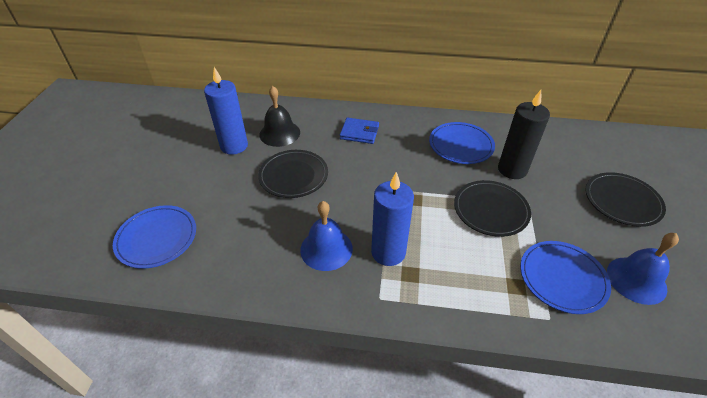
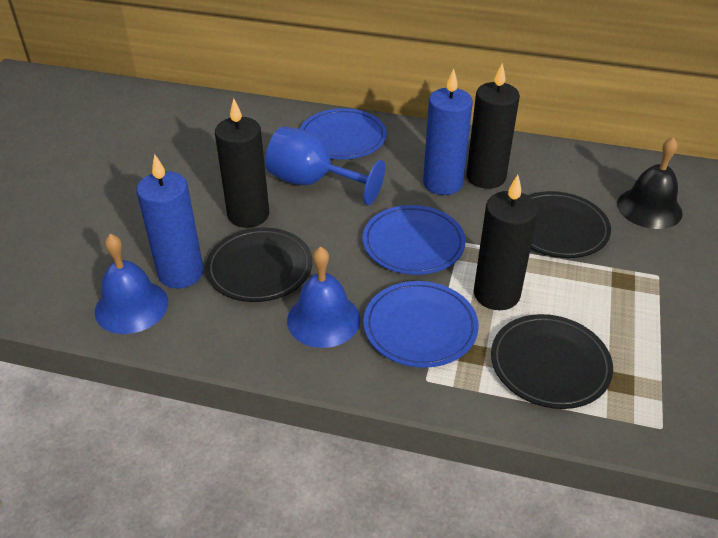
black candle: [498,90,550,179] = 1 -> [215,98,269,228] [466,63,520,189] [474,175,538,310] = 3
blue goblet: none = 0 -> [265,126,385,205] = 1
blue wallet: [340,118,379,144] = 1 -> none = 0

